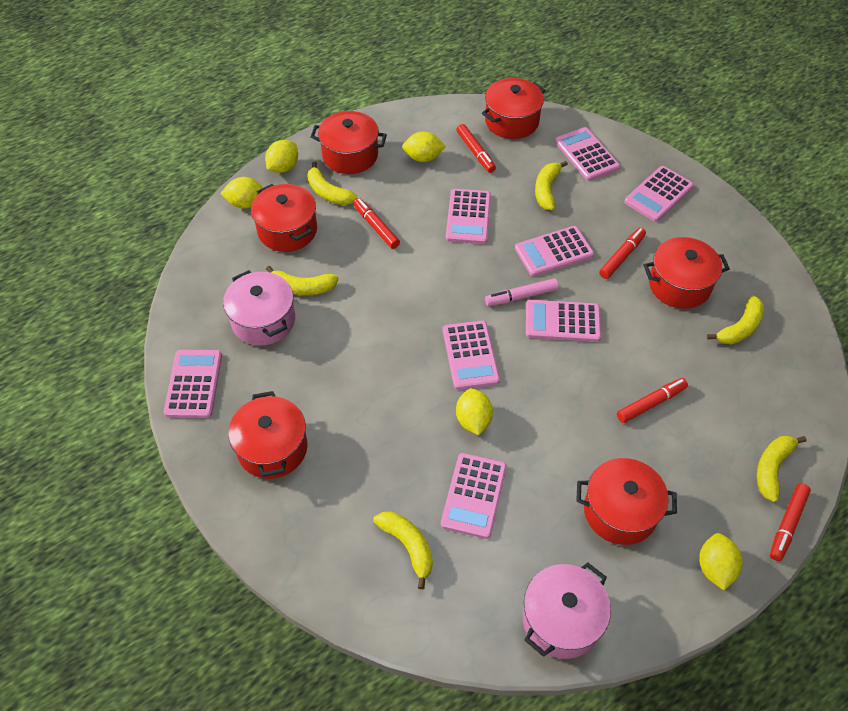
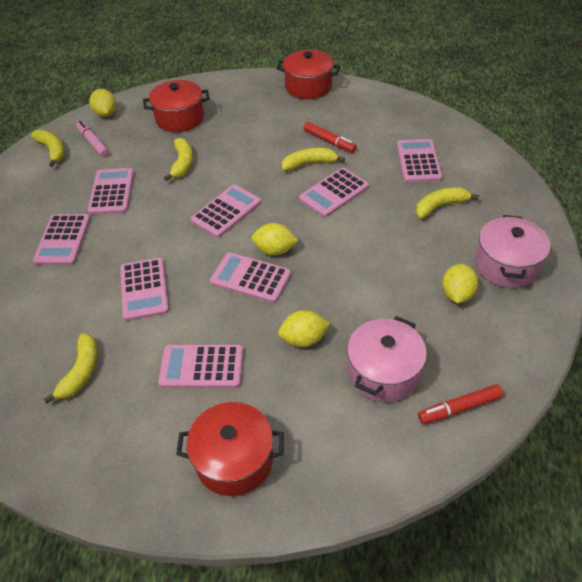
red marker: [353,198,400,249] [456,124,496,173] [599,228,646,279] [617,378,688,423] [770,483,811,561] = 5 -> [303,122,357,153] [418,384,504,424] = 2
red pot: [228,391,307,479] [251,184,317,252] [310,111,387,174] [482,78,546,139] [576,458,677,545] [643,237,730,309] = 6 -> [143,80,210,132] [176,402,284,496] [276,49,340,99] = 3
yellow banana: [266,266,339,295] [307,162,357,205] [373,512,433,589] [535,161,568,210] [707,295,764,344] [757,436,807,502] = 6 -> [31,130,65,167] [44,333,98,404] [164,138,193,181] [282,148,345,171] [416,187,479,218] = 5
yellow lemon: [220,177,263,209] [265,140,298,173] [402,131,446,162] [456,388,493,435] [699,533,742,590] = 5 -> [89,89,116,117] [252,223,298,256] [278,310,330,347] [442,264,478,303] = 4

